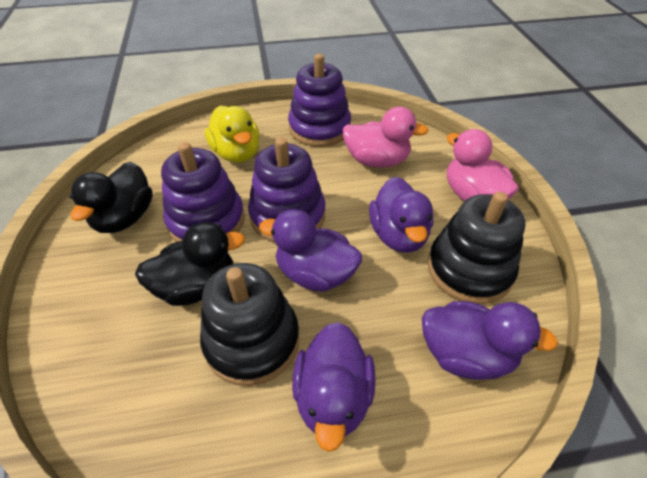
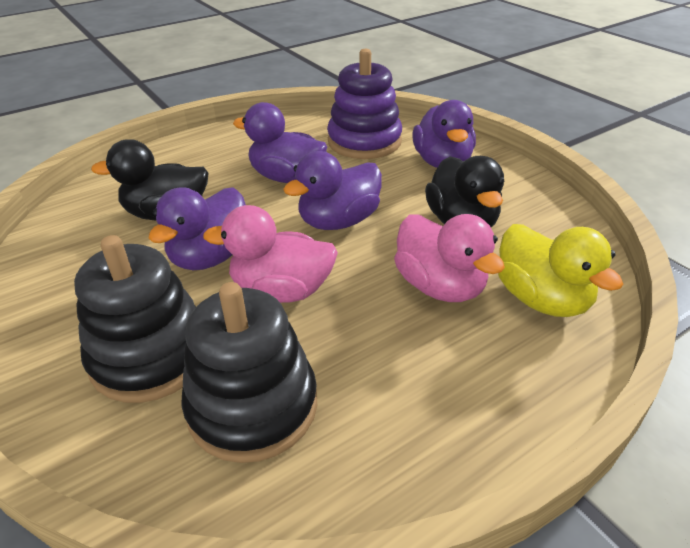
purple stacking toy: [161,142,245,242] [248,137,325,242] [288,54,351,147] = 3 -> [327,49,402,159] = 1

